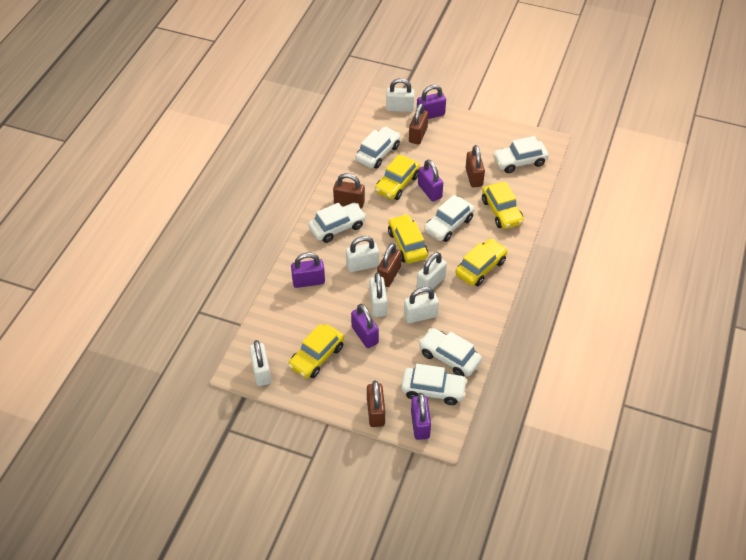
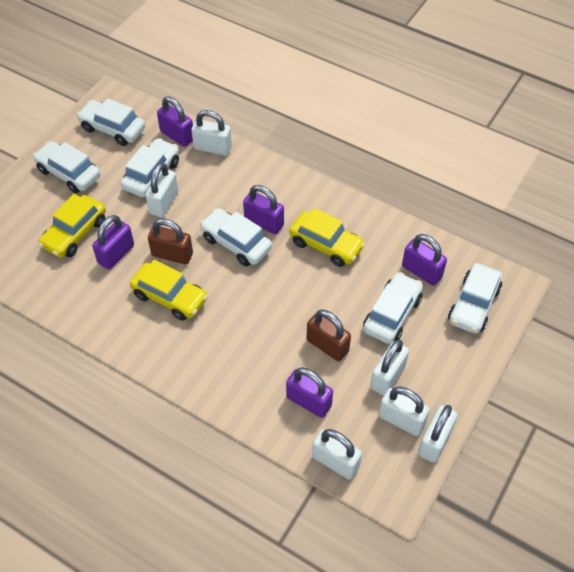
brown padlock: [333,173,365,209] [367,380,385,427] [377,243,402,287] [409,103,428,145] [465,145,485,187] = 5 -> [148,218,193,264] [307,309,351,361] = 2
yellow car: [288,324,344,378] [375,154,420,200] [388,214,428,263] [455,239,508,286] [482,181,524,229] = 5 -> [38,194,106,258] [130,260,208,321] [289,208,365,267] = 3

